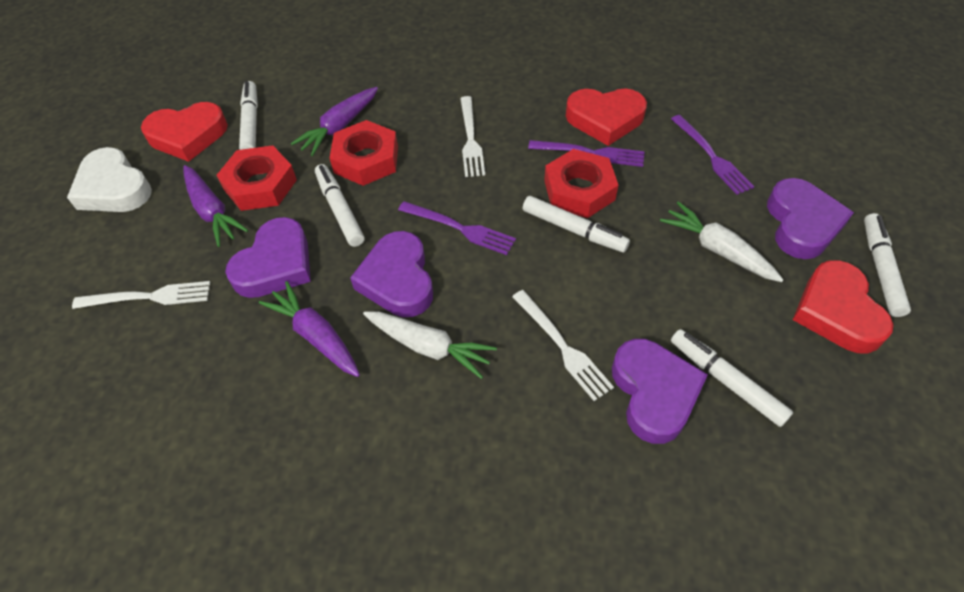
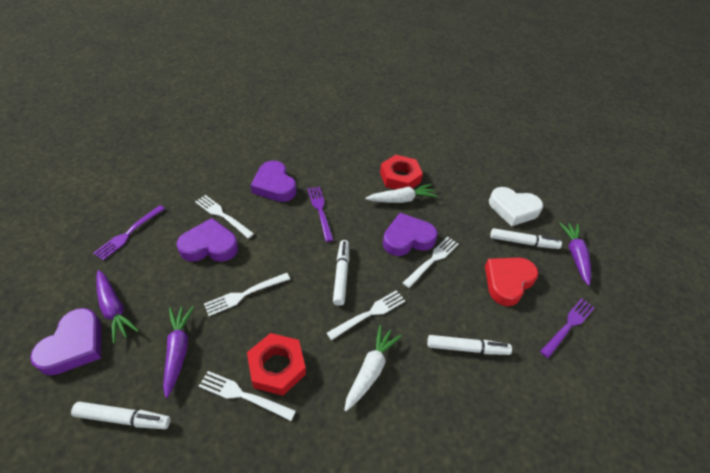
red heart: [141,102,228,162] [566,89,647,146] [793,260,893,353] = 3 -> [485,258,539,306] = 1
red nut: [217,145,297,211] [330,120,398,186] [544,149,618,218] = 3 -> [247,333,306,396] [380,155,423,189] = 2
white fork: [72,281,210,309] [460,96,485,177] [512,290,614,401] = 3 -> [195,195,254,239] [199,371,296,421] [204,273,290,316] [327,290,405,340] [403,237,458,288] = 5
white marker: [239,81,258,150] [315,164,365,247] [523,196,630,252] [671,329,793,427] [864,213,911,317] = 5 -> [71,402,170,429] [333,240,349,306] [427,335,512,355] [490,228,562,249] = 4

